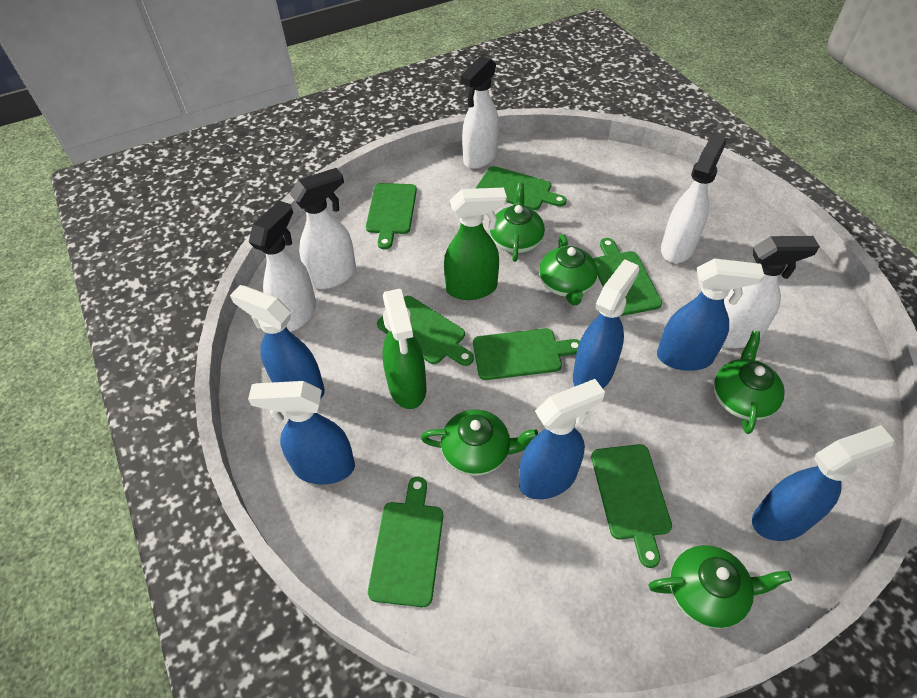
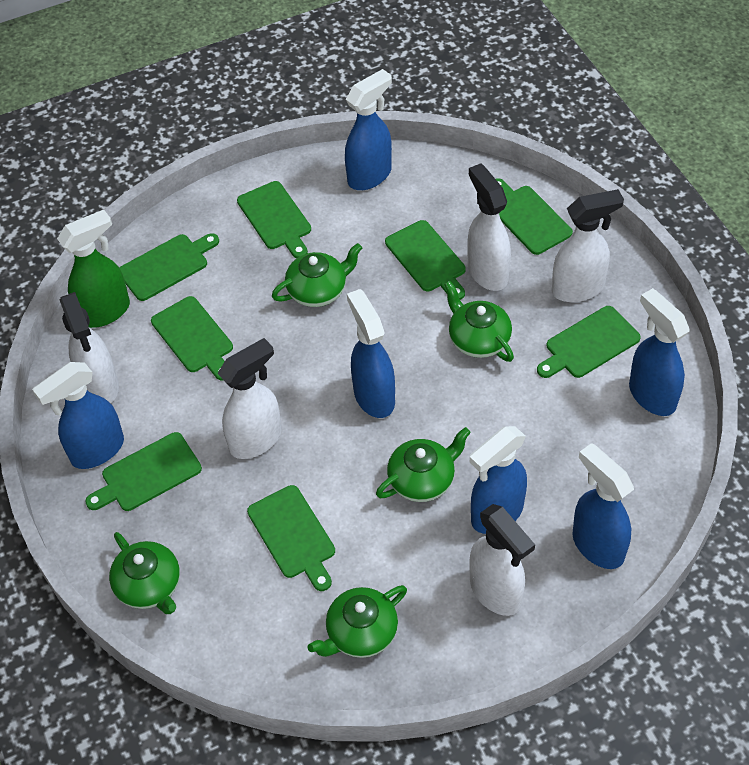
green cutting board: [366,183,417,250] [368,477,443,607] [377,296,474,366] [473,328,580,380] [476,166,567,210] [591,444,672,568] [594,238,662,316] = 7 -> [85,432,202,511] [119,233,219,301] [151,296,233,381] [237,181,311,258] [247,485,335,591] [385,220,466,300] [496,178,573,255] [537,306,641,378] = 8
green spray bottle: [382,289,426,409] [444,188,507,300] = 2 -> [57,210,130,328] = 1

